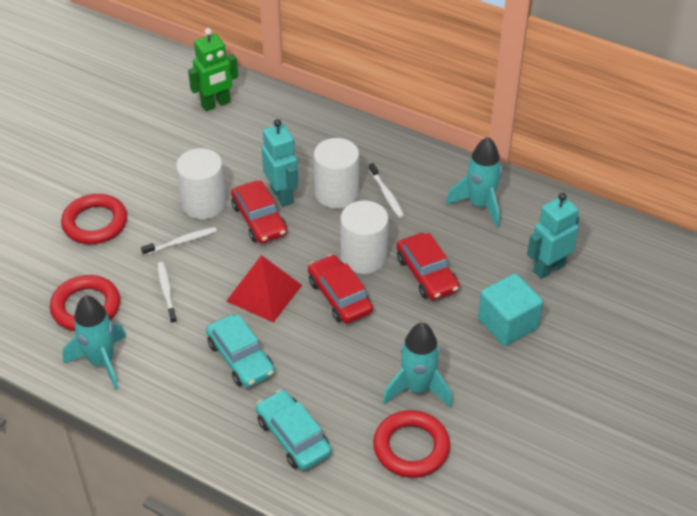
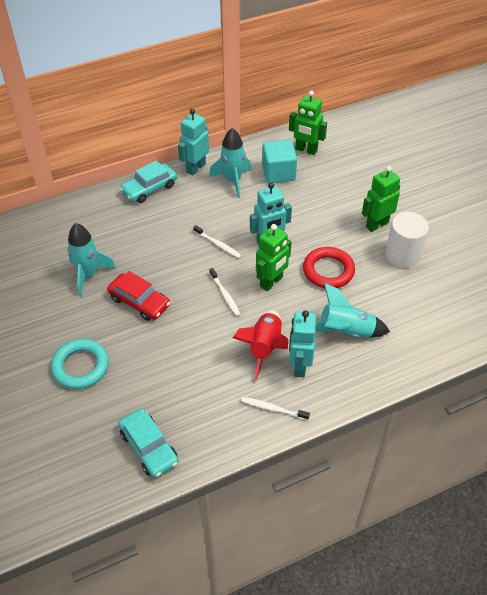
green robot: [188,28,238,111] = 1 -> [256,224,291,291] [289,90,327,155] [362,166,400,232] = 3
red car: [231,180,287,244] [308,255,373,324] [396,233,460,300] = 3 -> [107,271,170,321] = 1
red pyramid: [226,255,302,323] = 1 -> none = 0
red ring: [50,275,120,331] [61,194,127,244] [373,410,450,478] = 3 -> [303,247,355,288] = 1
red rocket: none = 0 -> [233,311,289,381] = 1
turquoise ring: none = 0 -> [51,339,109,389] = 1
turquoise robot: [262,119,298,207] [527,193,579,279] = 2 -> [178,109,209,176] [250,182,292,245] [289,310,316,377] = 3
white cylinder: [176,148,226,219] [314,138,359,208] [341,201,389,274] = 3 -> [385,212,429,268] = 1

